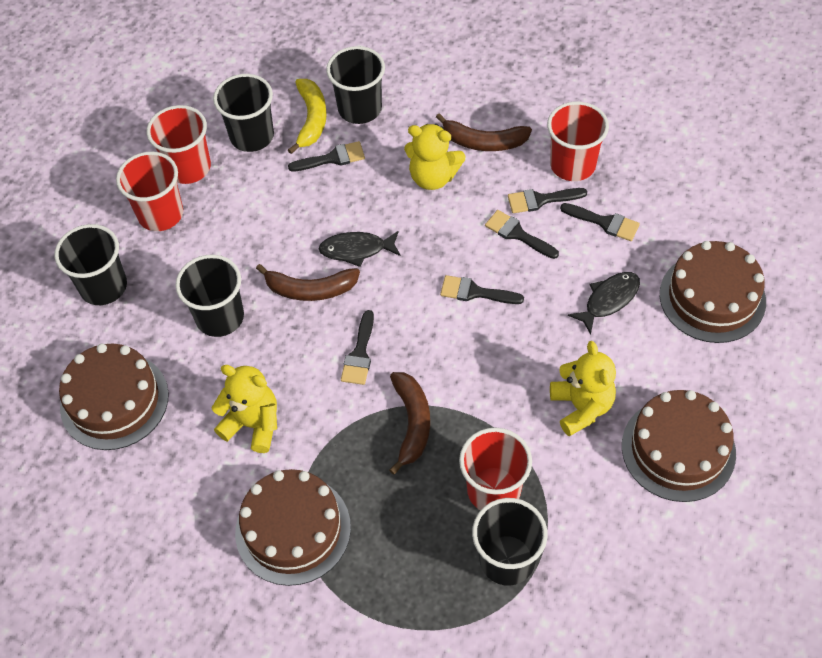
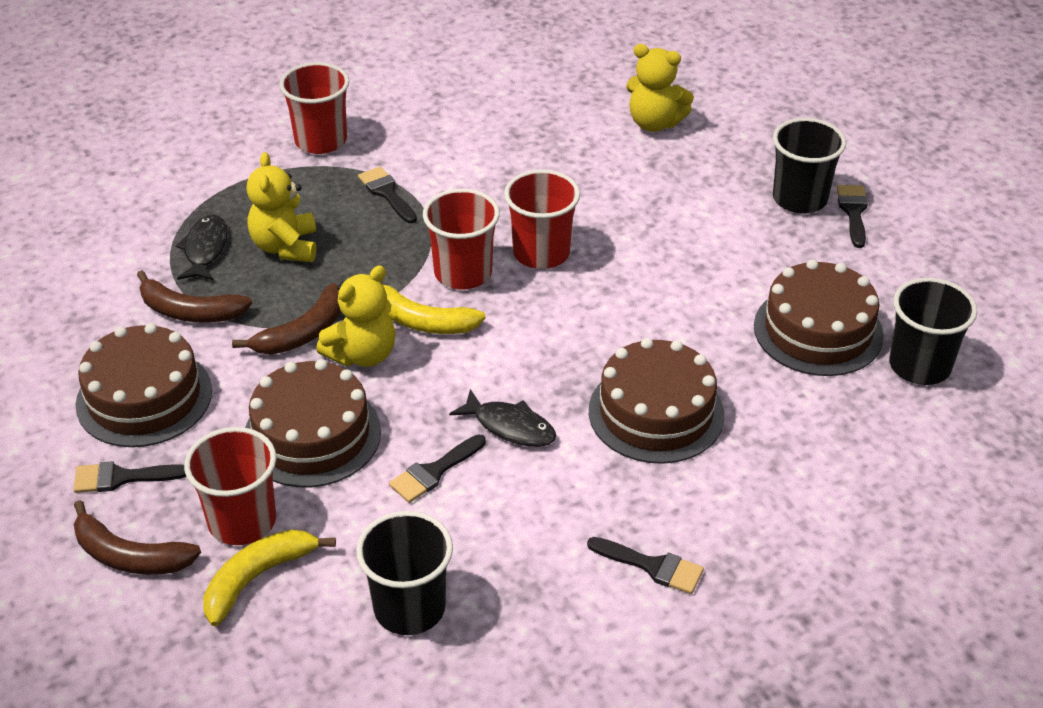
black brush: [288,141,365,172] [341,310,374,385] [440,275,524,304] [485,210,559,259] [508,188,587,213] [560,203,640,241] = 6 -> [73,461,186,493] [358,166,417,223] [389,434,486,503] [587,537,704,594] [837,185,868,248] = 5
black cup: [55,224,127,305] [175,255,244,337] [213,74,274,152] [326,46,385,124] [472,498,548,586] = 5 -> [356,511,453,635] [773,118,846,214] [889,278,978,385] = 3
yellow banana: [288,79,327,154] = 1 -> [203,529,336,626] [381,282,486,334] = 2

